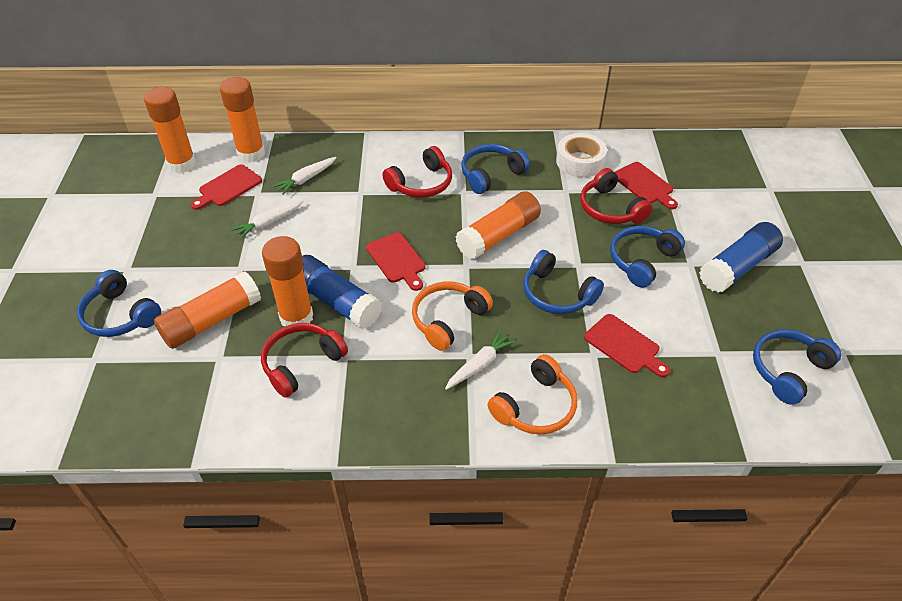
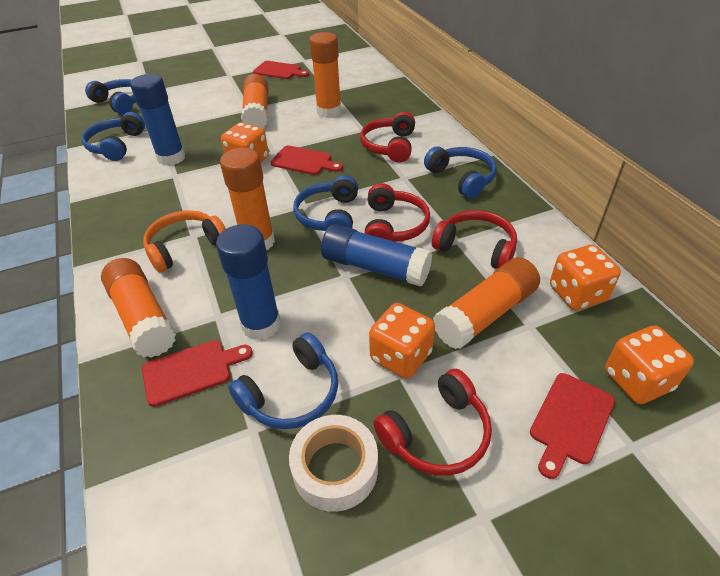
blue glue stick: [302,255,382,329] [699,222,783,293] = 2 -> [130,74,185,166] [216,224,281,340] [321,224,432,286] = 3
orange dice: none = 0 -> [221,122,269,162] [369,303,435,379] [550,245,621,310] [605,325,694,404] = 4
orange headphones: [412,281,493,351] [487,354,577,435] = 2 -> [143,210,226,272] = 1
red headphones: [261,323,348,398] [382,146,452,198] [580,168,653,224] = 3 -> [360,112,415,163] [365,183,430,242] [373,369,492,476] [432,210,517,269] = 4
white carrot: [231,200,303,240] [273,157,337,194] [445,330,516,390] = 3 -> none = 0

